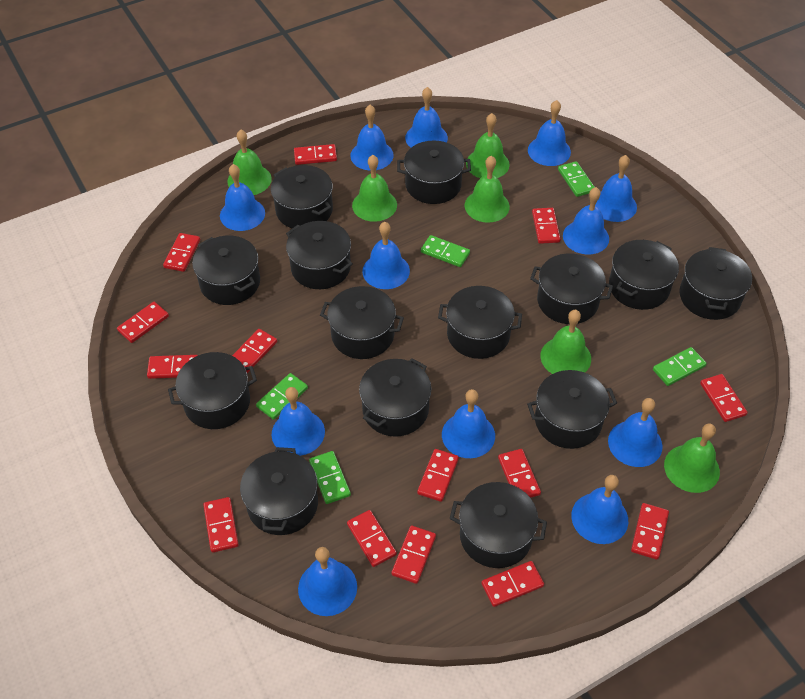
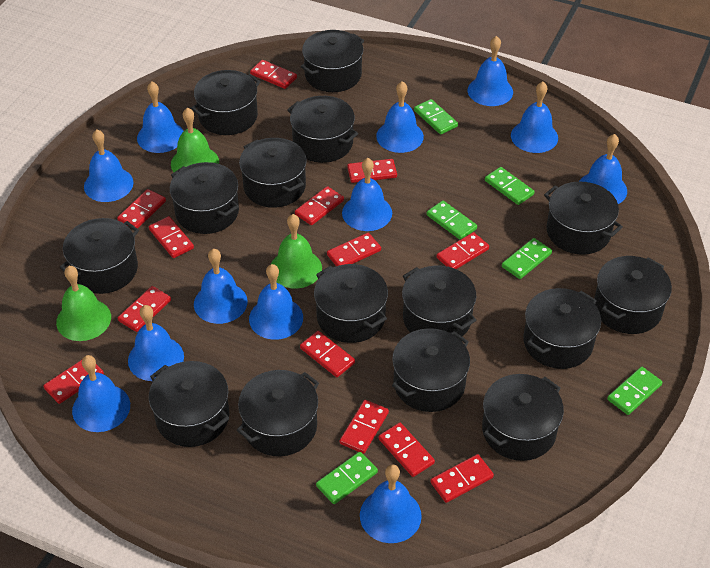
black pot: [168,352,257,429] [192,236,260,305] [240,447,318,535] [271,165,333,228] [286,221,353,289] [320,286,404,359] [359,358,431,437] [397,140,471,204] [438,286,522,359] [450,482,547,568] [527,370,617,449] [530,253,613,324] [609,240,679,310] [679,247,752,320] = 14 -> [59,218,139,294] [149,361,229,447] [170,162,239,234] [191,70,260,135] [237,370,319,456] [239,138,307,208] [287,96,358,163] [301,30,364,92] [314,264,388,343] [392,328,470,412] [402,266,476,336] [482,374,564,461] [523,288,601,369] [544,182,623,255] [594,256,672,334] = 15
green bell: [227,129,272,195] [352,155,397,222] [464,156,510,223] [466,113,510,178] [541,310,591,374] [664,423,720,493] = 6 -> [56,266,111,341] [171,108,219,172] [271,214,322,289] = 3
green domino: [256,373,308,420] [309,451,351,504] [421,235,470,267] [558,161,595,197] [653,347,707,386] = 5 -> [316,452,378,504] [414,99,458,135] [427,201,477,240] [485,167,534,205] [502,238,552,279] [607,367,663,415] = 6
red domino: [117,302,169,343] [147,355,198,379] [163,233,200,272] [203,497,239,553] [232,329,277,373] [294,144,337,165] [347,510,397,567] [392,526,436,584] [417,449,459,502] [482,561,544,607] [498,449,541,498] [532,208,561,244] [631,503,669,560] [700,374,747,422] = 14 -> [43,360,104,404] [117,189,166,229] [118,286,171,332] [149,216,194,258] [250,60,297,89] [295,186,344,225] [300,331,355,377] [327,233,381,266] [340,400,389,454] [347,159,397,183] [378,422,435,477] [430,454,494,503] [437,232,489,269] = 13

